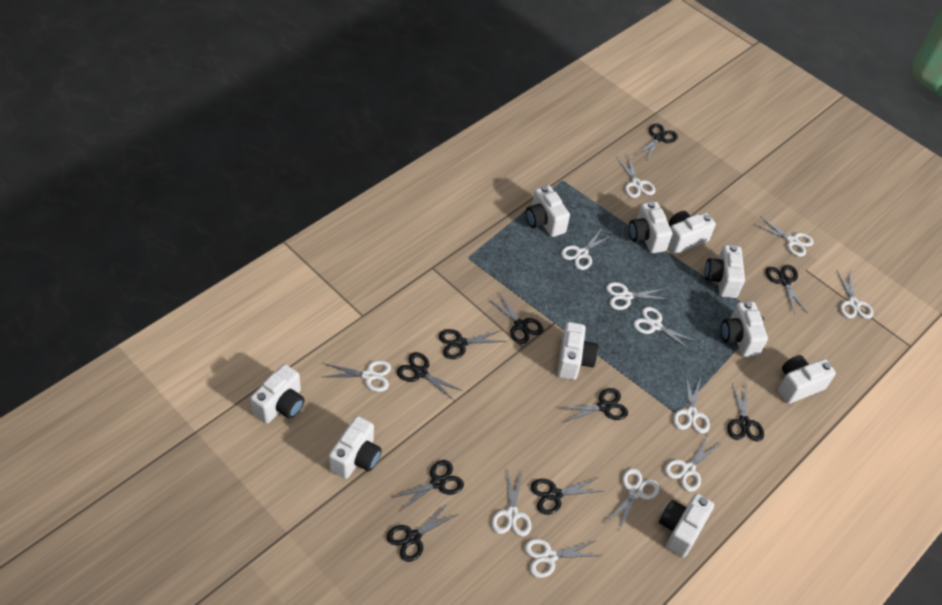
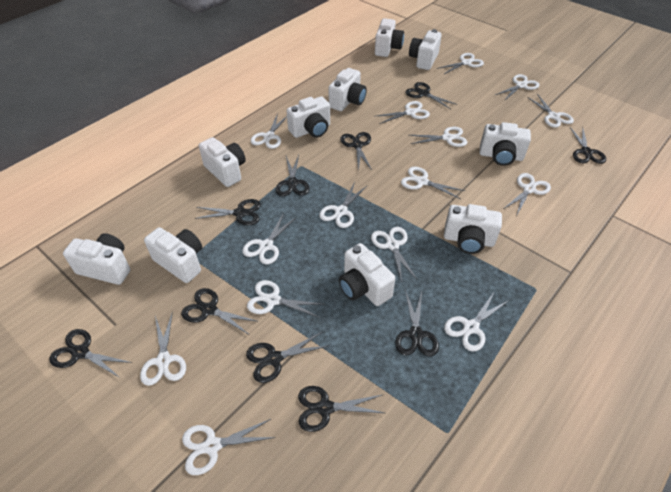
white scissors: [323,360,391,392] [491,469,531,536] [524,539,601,578] [561,229,612,270] [606,282,670,310] [606,468,660,532] [617,154,655,198] [633,307,697,351] [665,434,722,492] [673,375,710,434] [754,216,814,257] [837,271,873,319] = 12 -> [140,311,186,386] [182,419,276,475] [242,213,296,264] [247,280,322,318] [251,113,287,149] [319,182,367,228] [371,227,417,282] [377,101,430,124] [401,167,465,199] [410,127,467,147] [437,53,484,75] [444,292,508,352] [495,74,540,101] [503,173,551,214] [527,94,574,128] = 15

